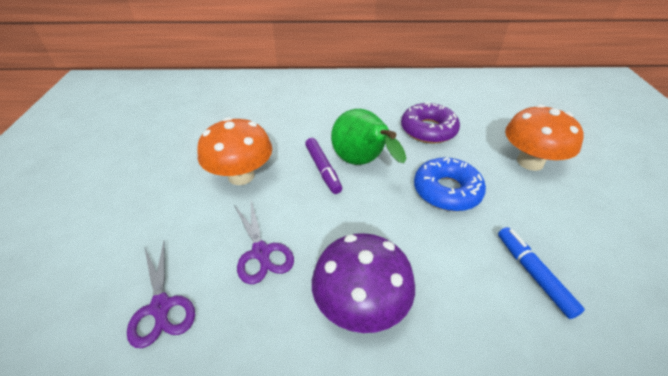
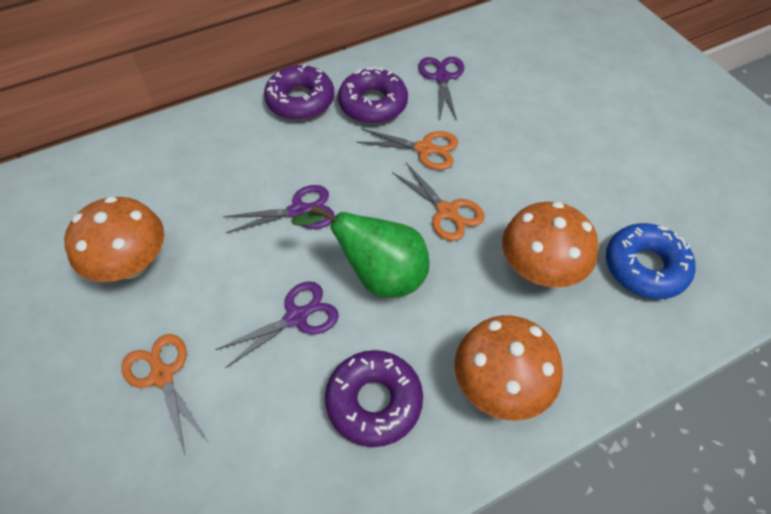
blue marker: [498,227,585,319] = 1 -> none = 0
orange mushroom: [197,117,272,185] [505,104,584,171] = 2 -> [64,196,164,282] [455,315,563,421] [502,201,599,288] = 3
orange scissors: none = 0 -> [121,334,208,454] [357,129,458,170] [392,163,485,241] = 3
purple donut: [401,102,460,144] = 1 -> [264,64,334,120] [325,350,423,447] [338,67,408,124] = 3
purple marker: [305,138,342,194] = 1 -> none = 0
purple mushroom: [312,233,415,333] = 1 -> none = 0
purple scissors: [127,242,195,348] [234,201,294,284] = 2 -> [215,281,339,368] [223,185,335,233] [419,57,464,121] = 3

